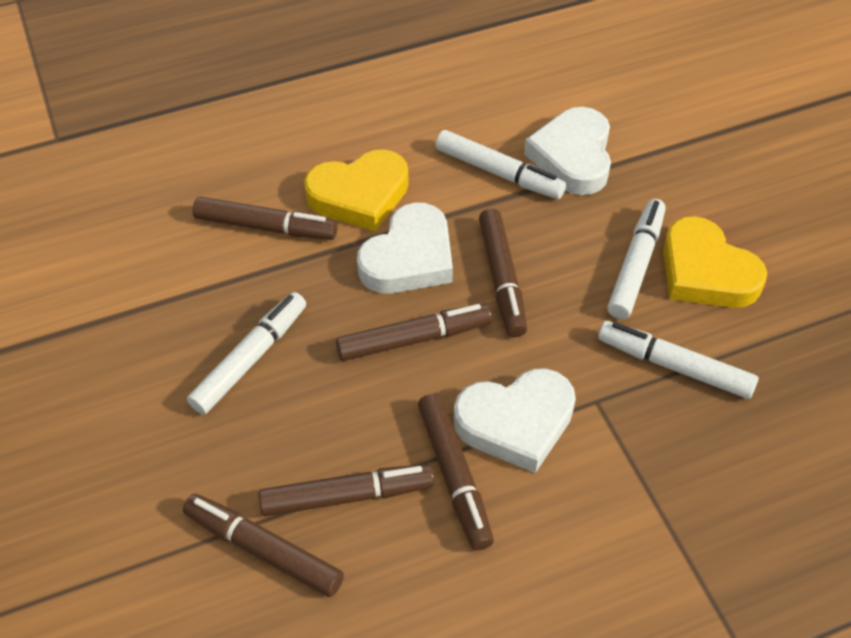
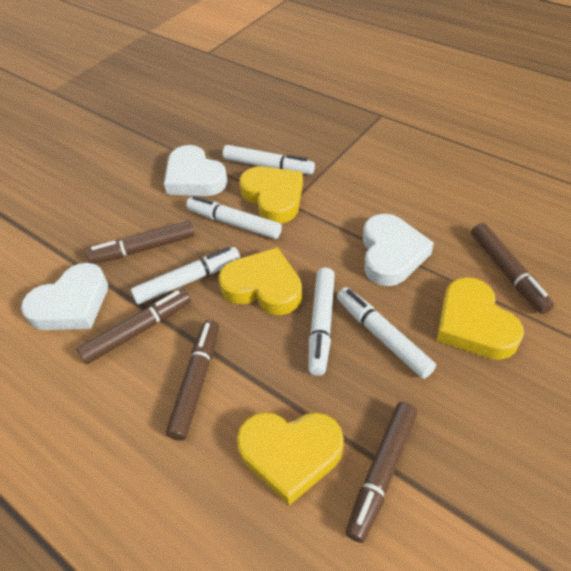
brown marker: [183,494,344,597] [193,197,338,240] [258,464,434,517] [336,304,492,361] [418,393,494,551] [479,209,527,337] = 6 -> [77,289,191,364] [86,221,195,264] [166,320,219,441] [345,402,417,543] [471,223,554,314] = 5
white marker: [187,292,306,415] [436,130,566,199] [598,321,759,399] [607,199,666,319] = 4 -> [131,247,240,304] [186,196,282,239] [223,145,315,175] [308,267,335,376] [337,287,436,379] = 5
yellow heart: [304,149,409,231] [663,216,767,308] = 2 -> [218,247,302,315] [237,412,344,505] [239,166,303,224] [437,277,524,360] = 4

